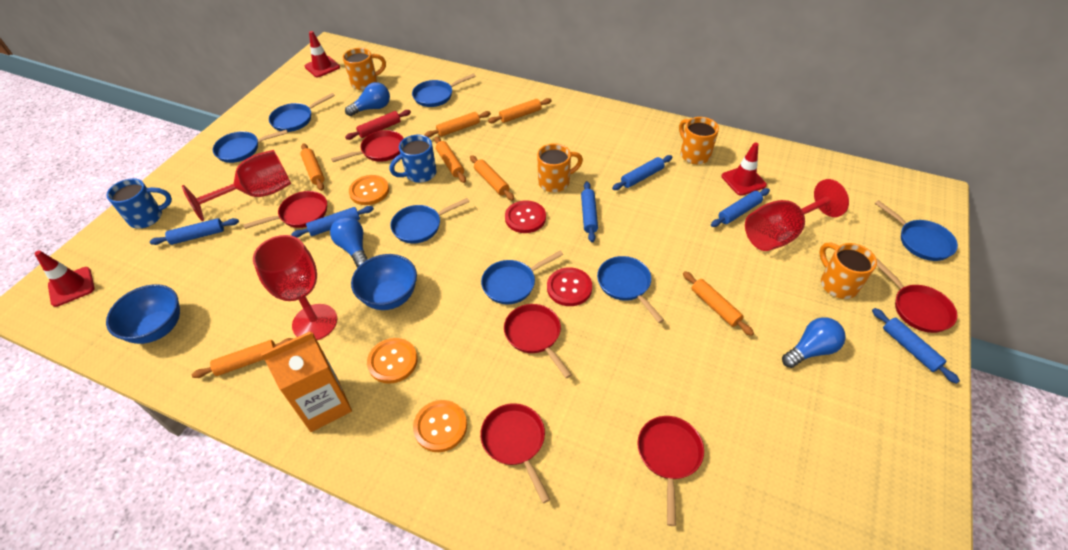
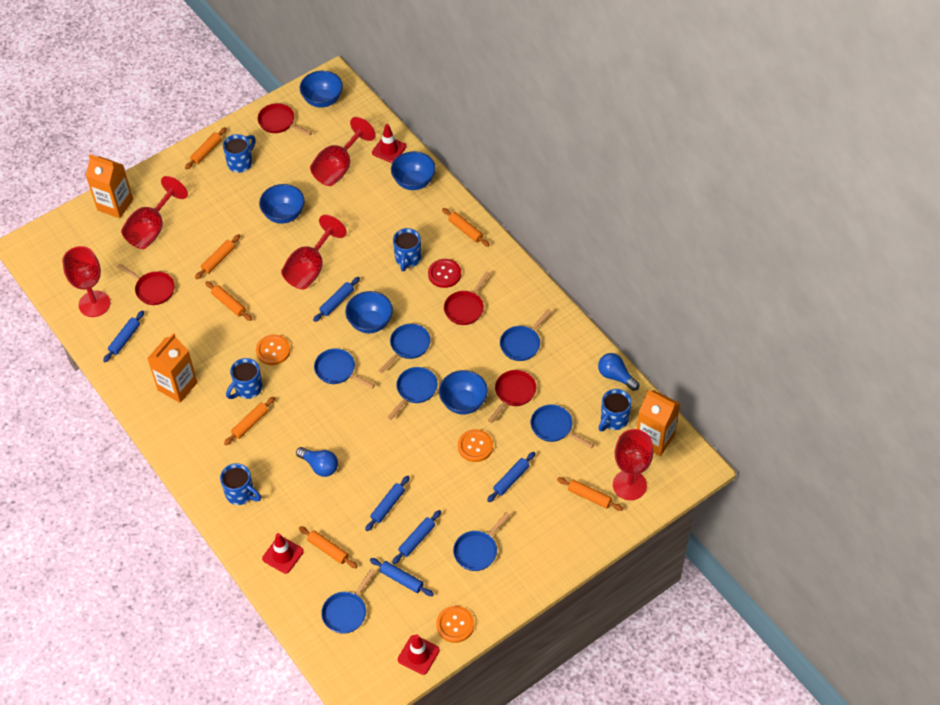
blue bowl: [106,284,180,344] [351,254,417,310] = 2 -> [259,184,304,224] [300,71,343,108] [345,291,393,333] [391,151,436,190] [439,370,488,414] = 5
blue light bulb: [330,217,368,267] [345,82,390,116] [782,317,846,368] = 3 -> [296,447,338,477] [598,353,639,391] = 2
blue mug: [107,178,172,228] [390,135,437,183] = 2 -> [220,463,261,505] [223,134,256,173] [226,358,263,399] [393,228,421,271] [599,389,632,431] = 5
orange carton: [261,332,352,432] = 1 -> [86,154,133,218] [147,333,197,403] [637,390,680,456] = 3
orange mug: [343,48,386,90] [537,143,583,192] [679,117,719,164] [819,242,877,299] = 4 -> none = 0
red button: [505,200,546,233] [547,267,592,306] = 2 -> [428,259,461,288] = 1
red goblet: [182,150,291,221] [253,235,337,340] [745,179,849,251] = 3 -> [62,246,111,317] [121,176,188,249] [281,215,347,289] [310,117,376,186] [613,429,653,500] = 5
red pan: [243,191,327,229] [331,130,404,162] [480,403,550,503] [504,304,572,378] [637,416,704,526] [877,259,958,333] = 6 -> [117,264,175,305] [258,103,312,136] [444,271,490,325] [488,370,536,423] = 4
red rolling pin: [345,110,411,140] = 1 -> none = 0

